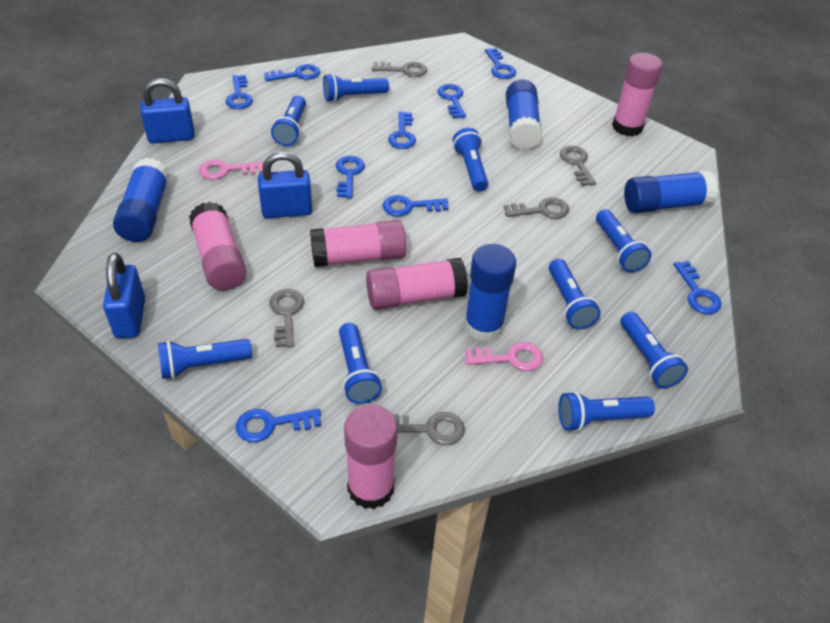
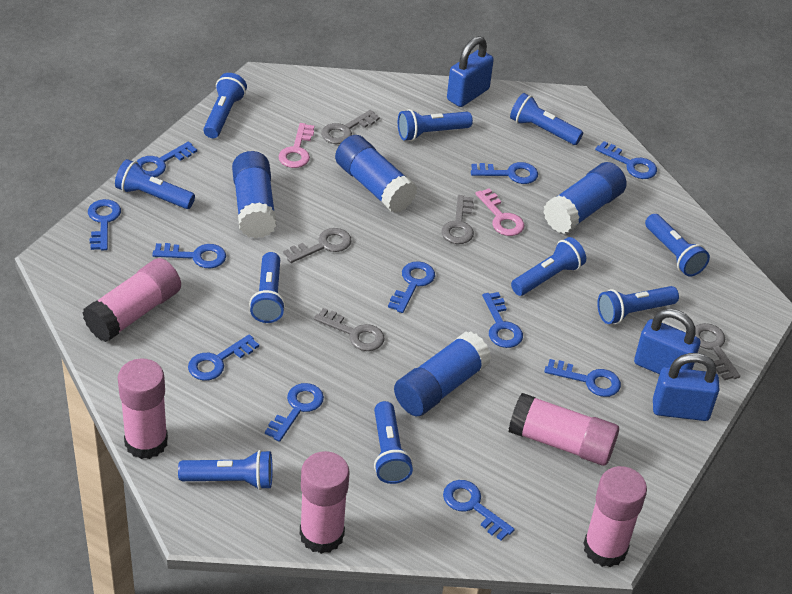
blue flashlight: [158,339,252,379] [271,95,306,146] [323,73,389,102] [339,323,382,404] [453,128,488,192] [549,259,601,329] [558,391,655,432] [596,209,651,272] [620,312,688,388] = 9 -> [115,159,195,209] [178,450,273,490] [203,73,247,138] [249,252,285,323] [374,401,413,484] [398,109,473,141] [510,93,583,145] [511,237,586,296] [597,286,679,324] [645,214,710,277] = 10
blue key: [225,75,253,109] [236,408,321,442] [264,64,320,82] [336,156,365,198] [383,195,449,216] [388,111,416,149] [437,84,466,118] [485,48,516,79] [673,261,722,314] = 9 -> [88,199,121,250] [137,142,197,177] [152,243,226,268] [188,334,259,381] [265,383,324,442] [388,261,435,313] [443,480,515,541] [471,162,538,184] [482,292,523,348] [544,359,621,397] [595,141,657,179] = 11

